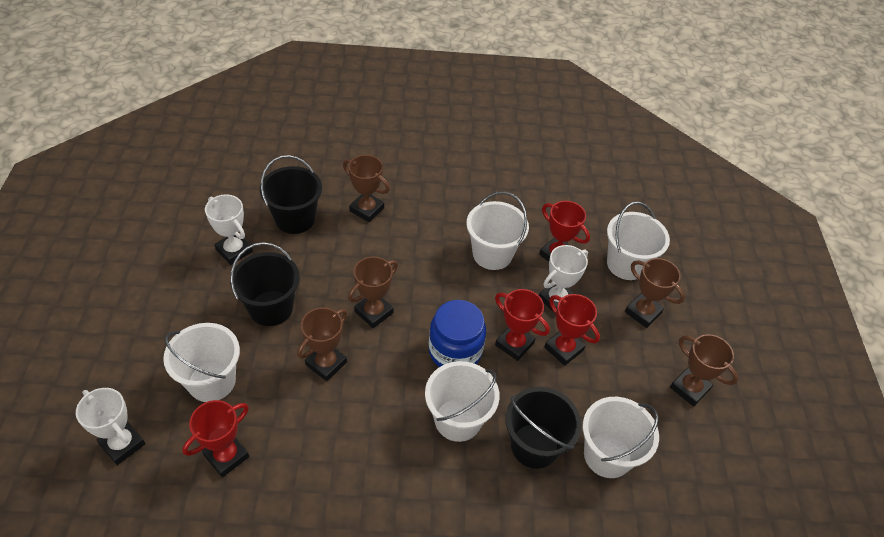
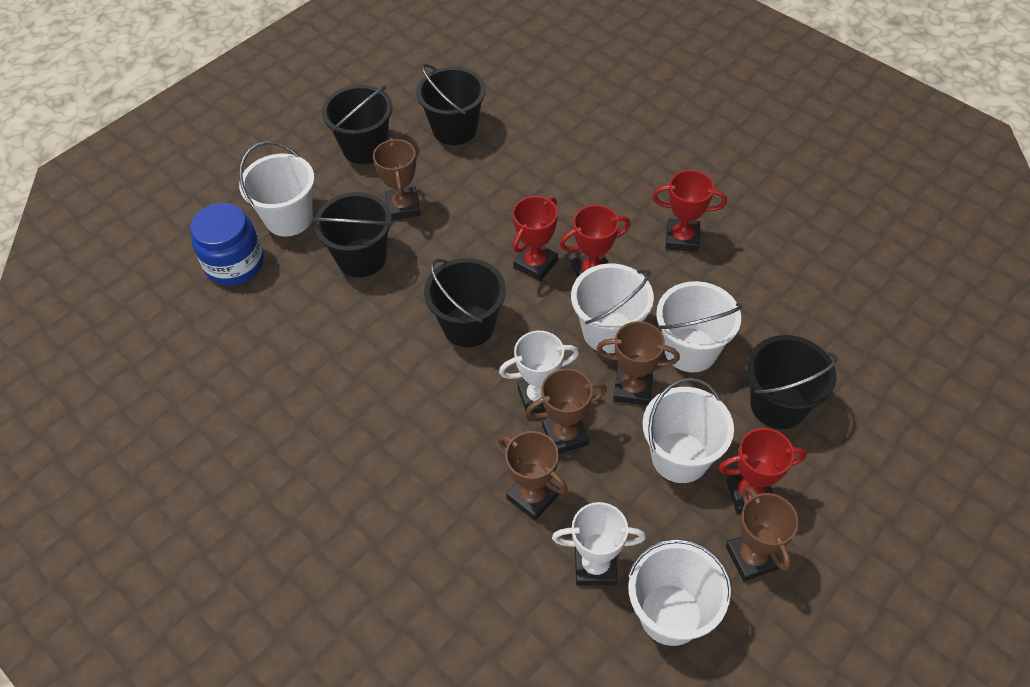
black bucket: [230,242,300,326] [260,155,322,234] [505,387,582,469] = 3 -> [312,192,393,277] [322,85,393,164] [416,64,486,145] [424,258,506,347] [747,335,838,429] = 5
white trophy: [76,388,146,465] [205,194,253,265] [539,245,588,312] = 3 -> [499,331,579,413] [552,502,646,585] = 2

